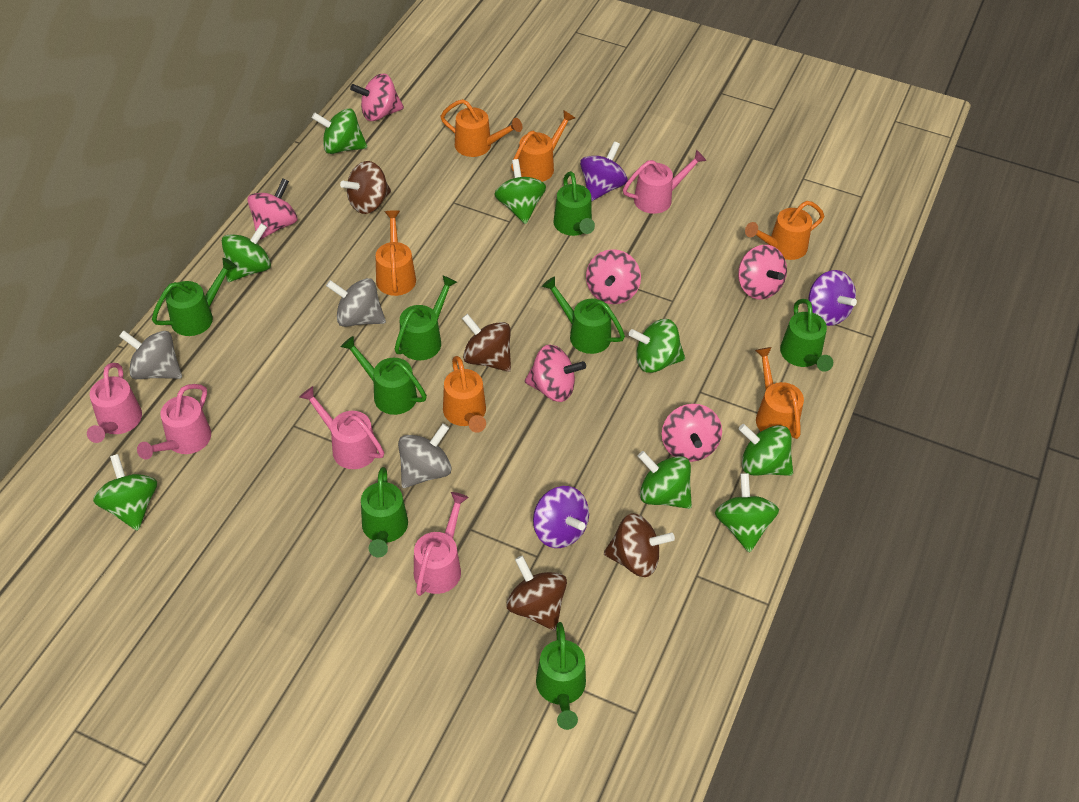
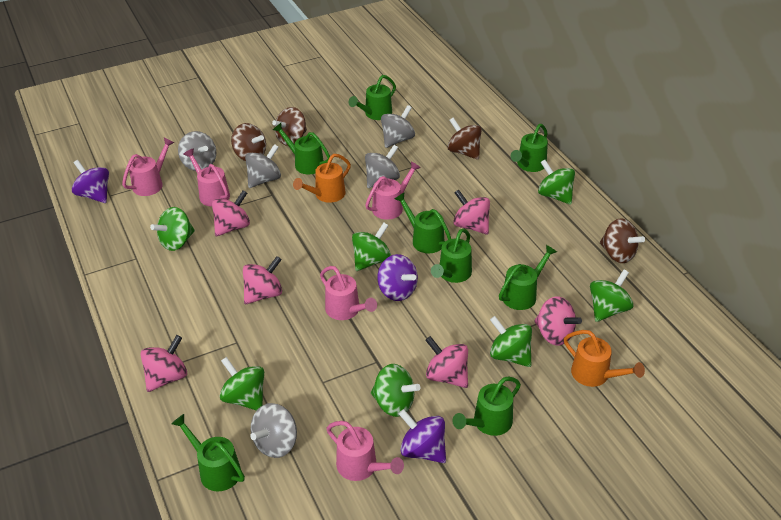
green spinning top: [93,454,157,531] [222,223,271,282] [312,108,367,154] [494,159,546,224] [629,319,685,373] [638,451,692,509] [715,473,779,553] [738,424,793,476] = 8 -> [150,207,195,251] [220,357,264,411] [352,222,391,271] [371,364,420,417] [490,316,532,367] [538,160,575,205] [590,269,634,322] = 7
grey spinning top: [119,330,182,379] [326,278,386,327] [398,424,452,488] = 3 -> [178,131,216,171] [245,144,281,188] [250,403,297,458] [365,145,400,188] [381,105,415,148] = 5
orange watering can: [376,210,416,296] [441,99,523,157] [443,356,486,433] [511,110,575,182] [745,201,824,260] [755,347,804,439] = 6 -> [293,154,351,203] [564,330,645,387] = 2

